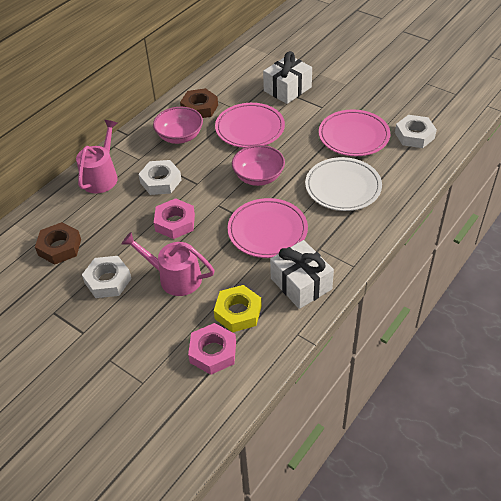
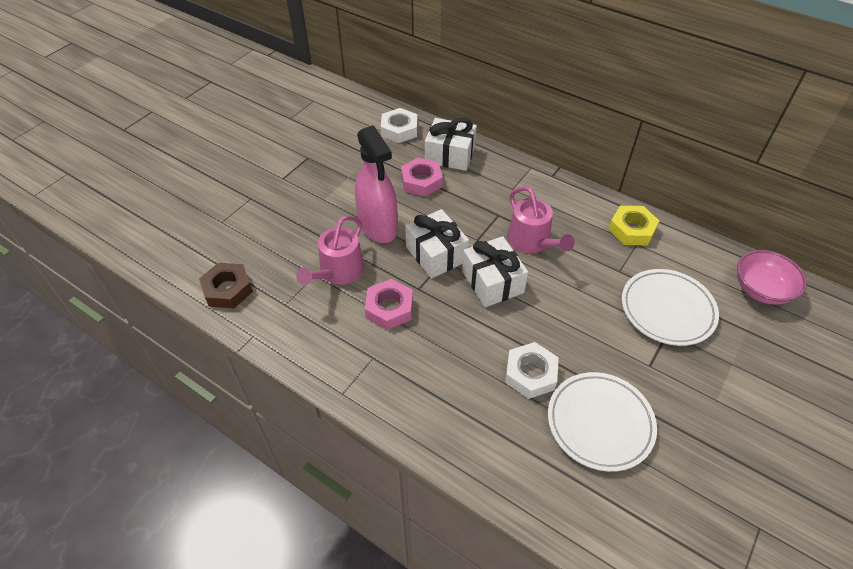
brown nut: [35,222,81,265] [180,88,218,118] = 2 -> [199,263,253,308] = 1
pink bowl: [153,107,203,144] [232,145,285,186] = 2 -> [737,250,807,305] = 1
pink plate: [215,103,285,148] [227,198,308,258] [319,109,390,156] = 3 -> none = 0
pink spray bottle: none = 0 -> [355,125,398,243] = 1
white gift: [263,51,312,104] [270,240,334,309] = 2 -> [405,209,469,279] [425,118,477,171] [462,236,528,307] = 3
white nut: [82,256,132,298] [138,160,182,195] [395,115,437,148] = 3 -> [381,108,418,143] [505,342,559,399] = 2
white plate: [305,157,382,211] = 1 -> [548,372,657,472] [622,269,719,346] = 2

